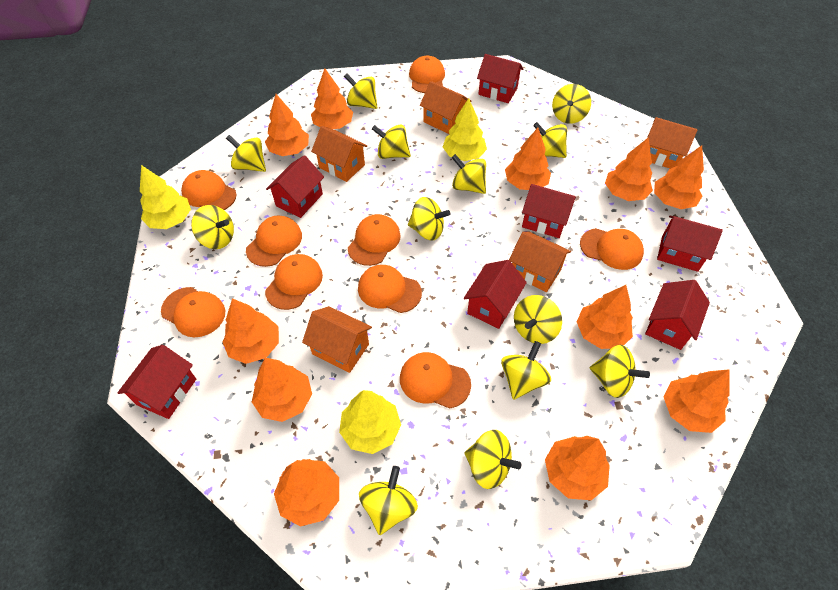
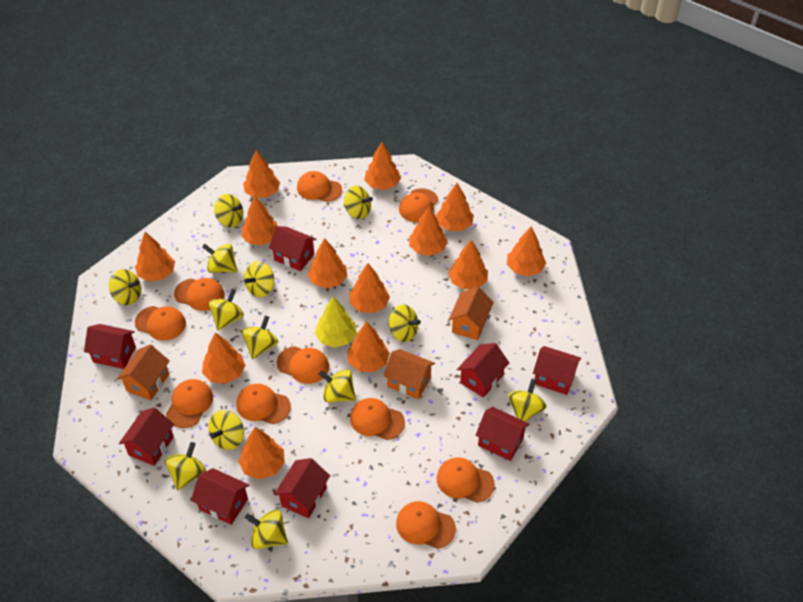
orange cap: [161,287,225,337] [181,170,237,210] [246,215,302,267] [265,254,323,310] [348,214,401,266] [358,265,422,313] [400,352,471,408] [409,56,445,93] [580,228,644,270] = 9 -> [135,306,186,341] [166,379,213,428] [174,278,224,311] [236,384,291,424] [277,346,329,384] [297,171,342,202] [350,398,405,440] [396,501,456,549] [399,188,438,222] [437,457,495,503] = 10
orange house: [302,306,372,373] [311,126,367,182] [420,81,471,134] [509,232,571,292] [647,117,698,169] = 5 -> [117,345,170,400] [383,349,435,399] [448,287,494,340] = 3
orange tree: [223,298,279,364] [252,357,312,422] [265,94,309,156] [274,459,339,527] [311,69,353,129] [505,128,551,190] [545,436,610,500] [577,285,633,349] [605,138,653,201] [654,145,704,209] [664,369,730,433] = 11 -> [135,232,175,282] [202,332,245,384] [238,427,285,480] [242,196,278,245] [243,150,280,198] [308,238,347,288] [347,321,390,372] [350,263,390,313] [364,142,401,190] [409,207,448,256] [436,183,474,231] [448,240,488,289] [507,227,546,276] = 13
red house: [118,345,196,419] [266,155,324,218] [464,260,527,329] [477,54,523,103] [522,184,576,238] [645,280,710,350] [657,216,723,272] = 7 -> [84,324,136,369] [119,407,174,466] [191,468,249,525] [269,226,316,271] [274,458,330,518] [457,343,509,398] [476,407,529,461] [533,346,581,395] = 8
yellow tree: [140,165,191,229] [339,390,401,454] [443,98,487,161] = 3 -> [315,297,357,348] = 1

